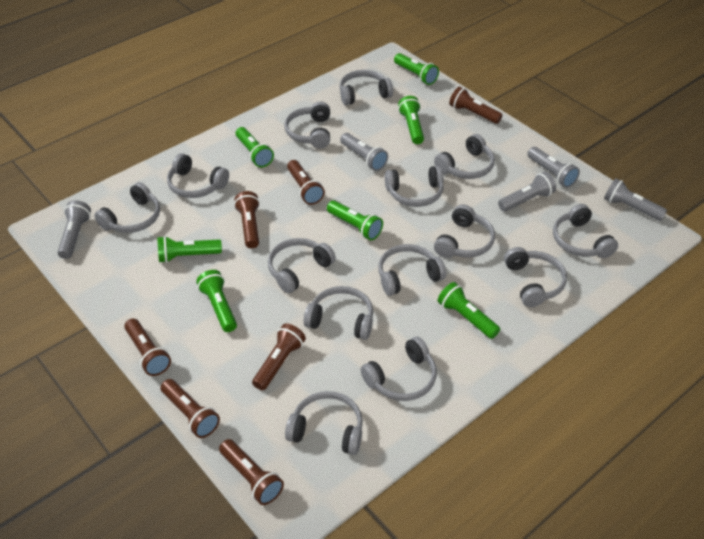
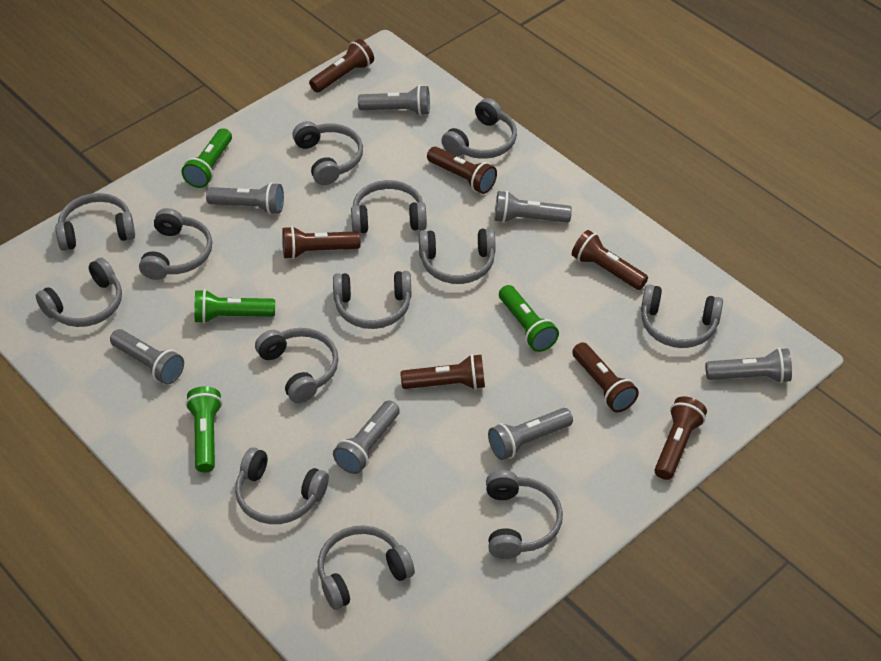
green flashlight: [158,236,222,263] [196,270,237,332] [236,127,274,167] [327,201,383,240] [394,53,439,85] [398,96,424,144] [438,282,500,339] = 7 -> [181,128,232,188] [186,386,222,472] [195,289,275,324] [499,285,559,352] = 4
grey flashlight: [57,200,91,259] [340,133,388,171] [498,172,556,212] [527,147,580,188] [604,178,667,221] = 5 -> [110,329,184,385] [206,182,284,215] [333,400,400,474] [358,85,430,116] [488,408,573,460] [495,191,572,223] [706,348,792,383] = 7
grey headphones: [94,182,160,233] [167,153,229,198] [268,238,336,293] [284,102,330,149] [285,391,363,455] [304,286,373,340] [339,70,393,105] [361,337,437,401] [378,244,446,296] [385,166,444,207] [434,134,495,179] [434,204,495,258] [504,247,567,307] [553,204,618,258] = 14 -> [36,258,122,327] [56,193,135,251] [139,208,212,280] [235,447,329,524] [255,328,339,403] [292,121,363,185] [318,525,415,610] [333,271,411,329] [351,180,427,233] [419,228,496,284] [441,98,517,159] [486,470,563,559] [641,284,723,348] = 13

